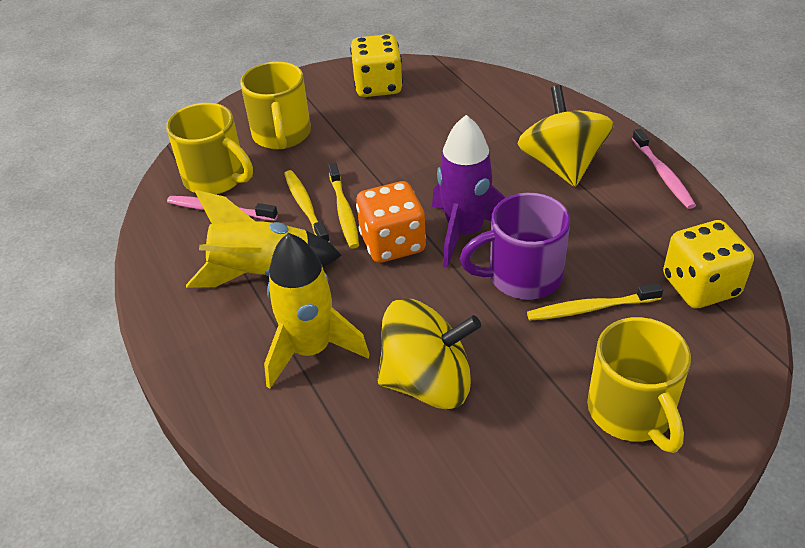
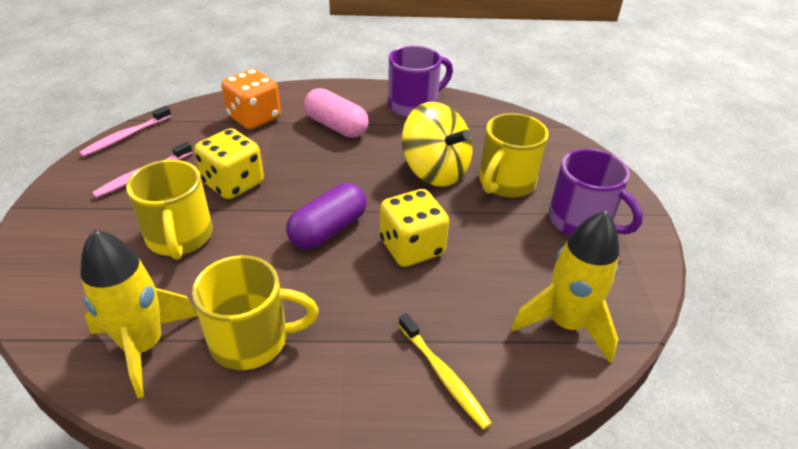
pink capsule: none = 0 -> [304,88,368,138] = 1
purple capsule: none = 0 -> [286,183,367,249] = 1
purple mug: [460,193,570,300] = 1 -> [388,45,453,117] [549,149,643,236] = 2
purple rocket: [432,115,506,268] = 1 -> none = 0
yellow spinning top: [378,299,481,409] [517,85,614,187] = 2 -> [402,102,472,187] = 1
yellow toothbrush: [284,170,330,243] [328,163,359,249] [527,283,663,321] = 3 -> [399,313,492,430] = 1

